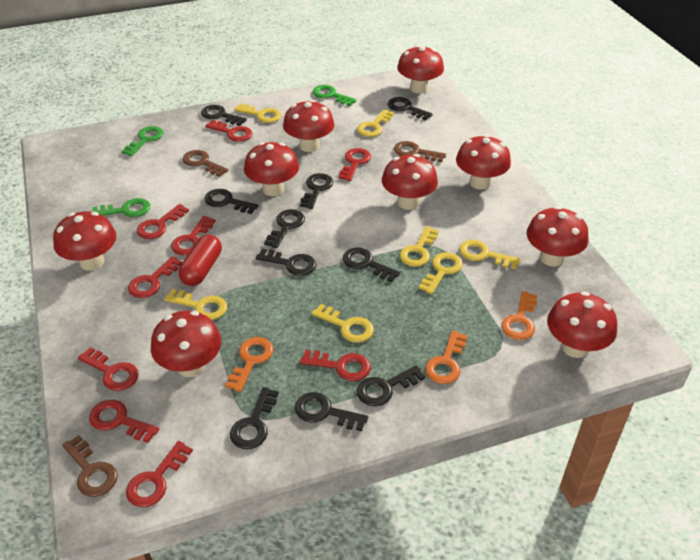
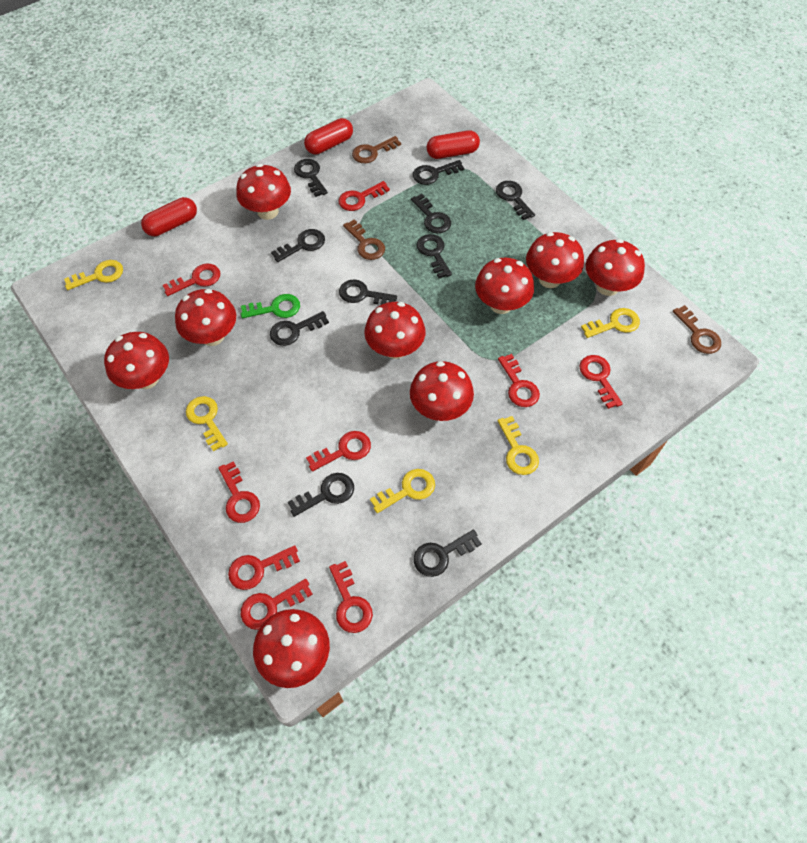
green key: [92,198,150,217] [122,126,163,156] [313,85,357,106] = 3 -> [241,294,300,318] = 1
orange key: [225,337,273,392] [425,331,467,384] [501,291,537,340] = 3 -> none = 0
red capsule: [179,235,222,286] = 1 -> [141,197,197,236] [304,118,353,155] [427,130,480,159] = 3
yellow key: [164,289,227,320] [234,103,281,123] [312,304,374,343] [357,109,394,137] [400,226,439,267] [419,252,463,294] [459,240,521,269] = 7 -> [64,260,123,290] [186,396,228,451] [370,469,435,513] [498,416,539,475] [581,308,640,338] = 5

